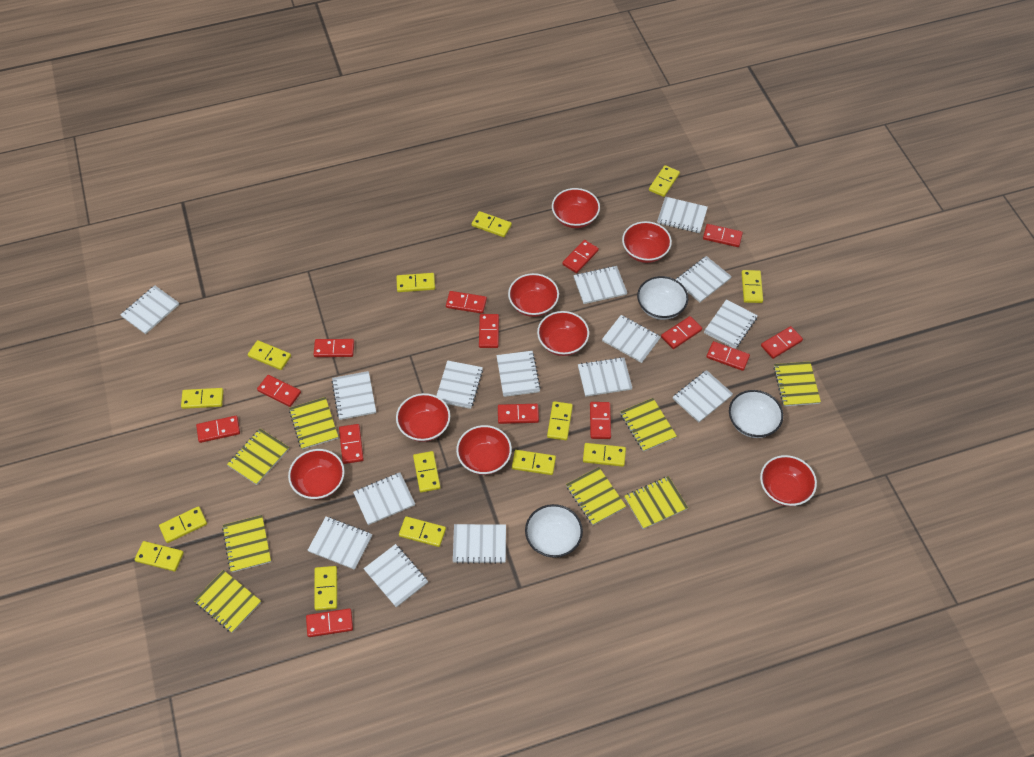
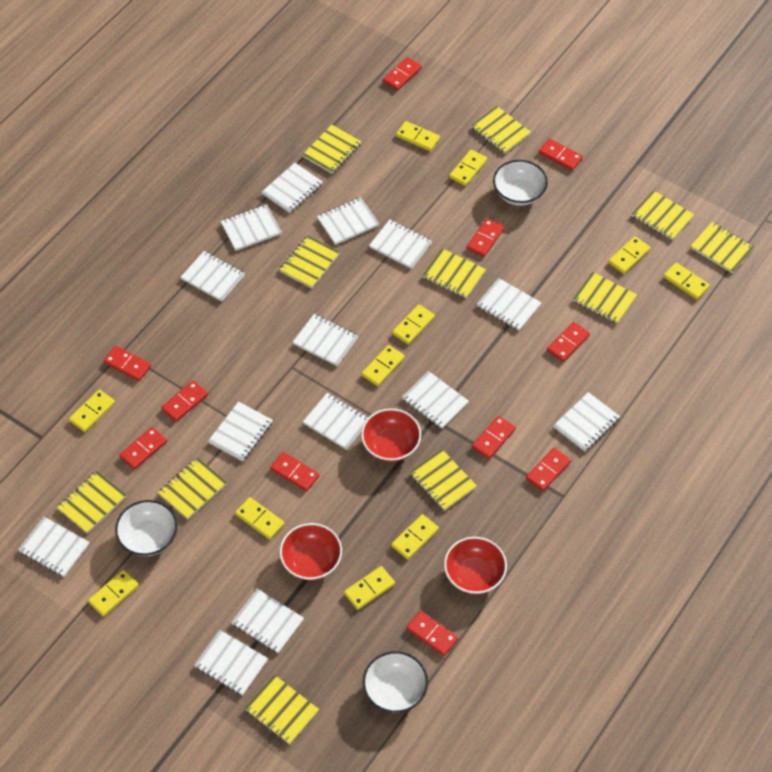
red bowl: [288,449,345,500] [396,393,450,442] [456,425,512,475] [508,273,559,317] [537,311,589,356] [552,188,600,228] [622,221,672,263] [760,455,817,506] = 8 -> [279,523,342,580] [361,408,421,462] [444,537,507,594] = 3
red domino: [196,416,240,443] [257,375,301,407] [306,608,353,637] [313,339,354,357] [339,424,364,464] [446,291,487,314] [479,314,499,348] [498,404,539,424] [562,240,599,273] [590,402,611,439] [661,316,702,349] [703,224,743,247] [706,341,750,371] [761,326,803,359] = 14 -> [103,346,151,381] [119,427,167,470] [161,380,208,422] [270,452,319,492] [383,57,422,91] [406,611,458,656] [467,218,504,257] [472,416,516,459] [526,448,571,491] [539,138,583,171] [547,322,590,362] = 11
white notebook: [121,285,179,334] [307,517,372,570] [331,371,376,420] [353,473,415,525] [363,544,428,607] [436,360,483,409] [453,524,506,564] [496,351,541,397] [573,266,627,304] [578,357,632,397] [602,315,661,363] [657,197,708,233] [673,370,733,423] [676,256,732,302] [704,299,758,349] = 15 -> [18,517,89,577] [181,251,245,302] [194,630,268,695] [208,401,273,462] [221,204,282,251] [231,589,304,653] [262,163,323,213] [293,314,358,366] [303,393,368,450] [317,197,379,245] [369,219,432,269] [402,371,469,429] [477,278,541,331] [553,392,620,452] = 14
yellow domino: [135,541,184,572] [159,506,207,543] [181,388,224,409] [248,340,291,370] [314,566,337,611] [396,273,435,292] [399,516,446,547] [413,451,440,493] [472,211,512,237] [512,450,556,475] [547,401,573,440] [583,443,626,467] [649,165,680,197] [742,270,763,303] = 14 -> [69,389,115,432] [88,570,139,616] [235,497,284,540] [344,566,395,610] [361,345,405,386] [391,514,439,560] [392,304,435,345] [396,121,440,151] [449,149,487,186] [608,236,650,274] [663,262,710,299] = 11
yellow notebook: [194,570,261,633] [222,515,271,572] [227,428,289,485] [289,397,338,450] [566,467,626,525] [620,398,677,452] [624,476,688,529] [773,361,821,406] = 8 -> [57,471,127,534] [158,457,227,520] [244,675,319,745] [279,235,340,288] [302,125,362,174] [409,449,477,511] [422,248,486,298] [471,106,531,154] [573,272,637,324] [631,190,695,240] [690,222,754,273] = 11

